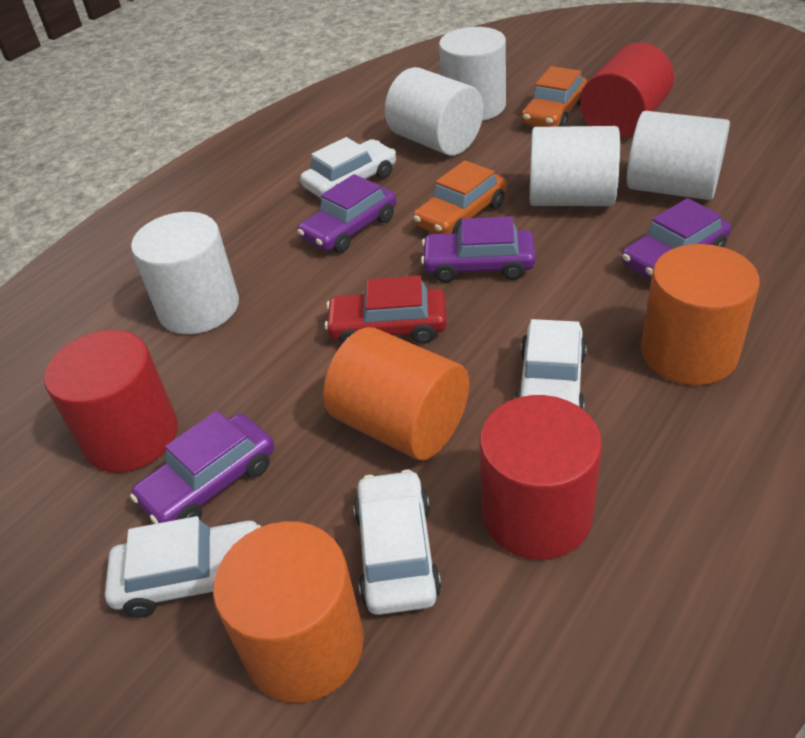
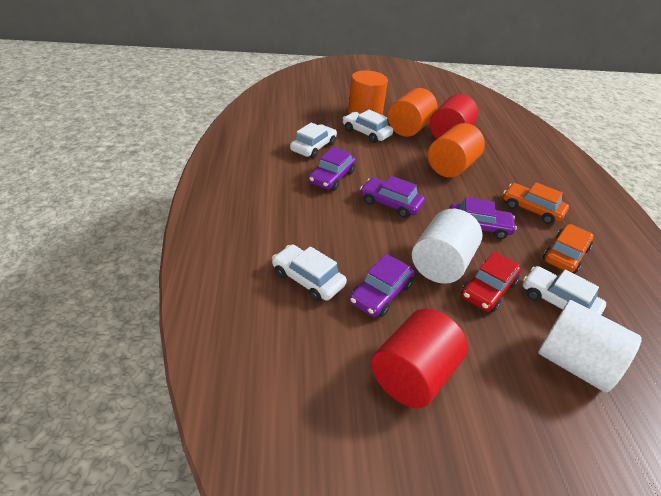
red cylinder: [44,330,178,472] [479,395,602,560] [580,42,674,139] = 3 -> [371,309,468,408] [430,94,478,139] = 2
white cylinder: [131,212,239,334] [385,67,483,156] [439,27,506,121] [530,126,620,206] [627,111,730,200] = 5 -> [412,209,483,284] [538,300,641,392] = 2

